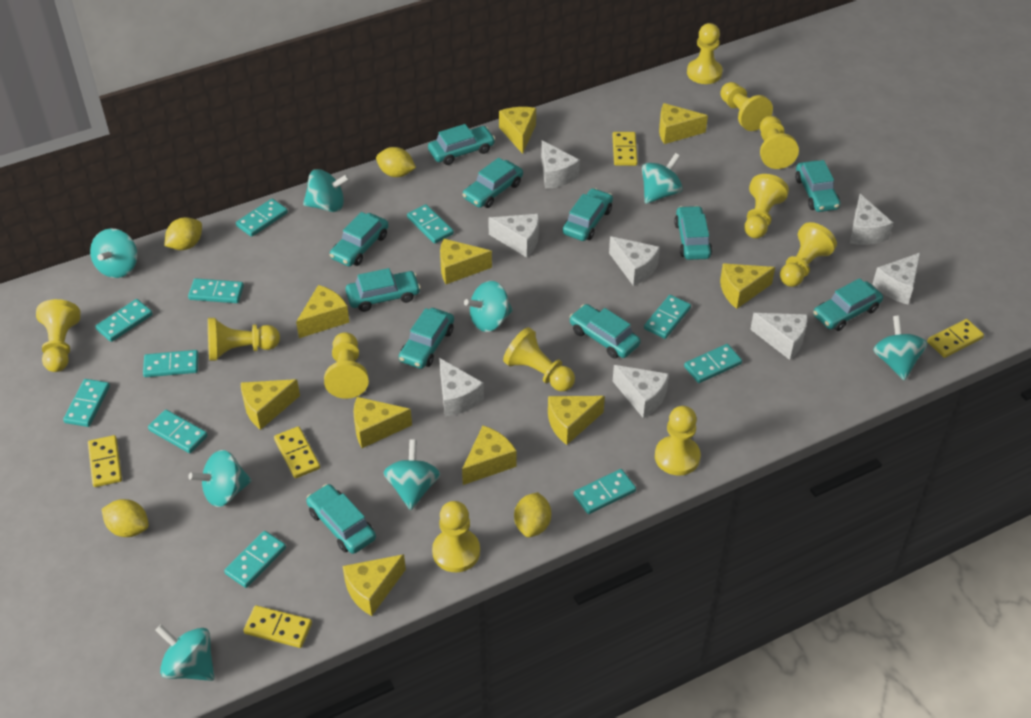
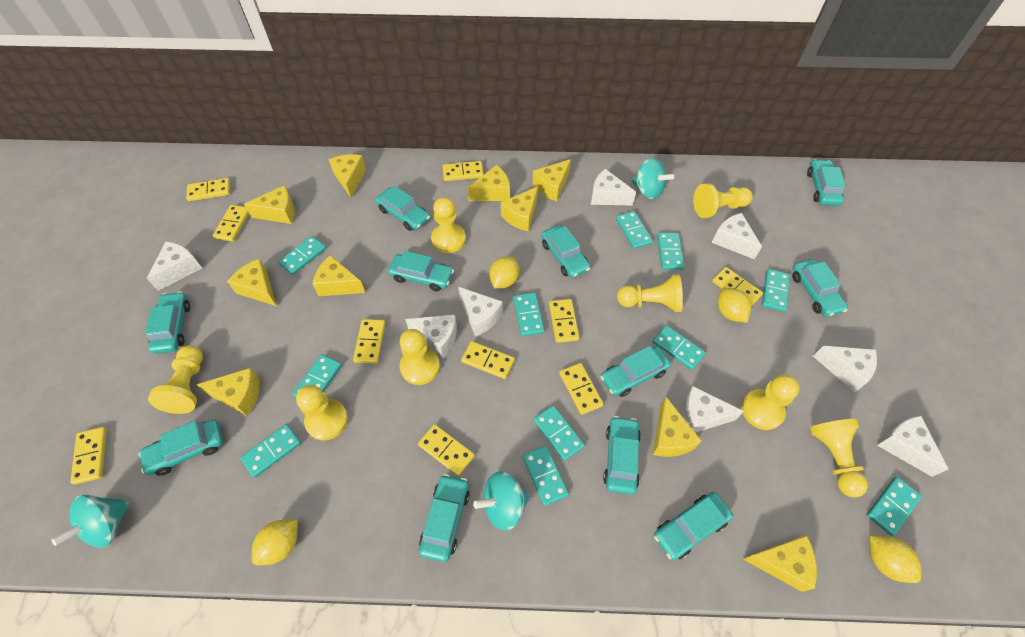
turquoise spinning top: [90,229,137,278] [155,625,215,681] [188,450,252,507] [303,169,350,212] [383,439,440,510] [464,281,513,332] [642,153,683,204] [873,315,928,381] = 8 -> [51,495,130,548] [473,471,530,531] [631,158,674,199] = 3
yellow domino: [88,435,122,487] [243,605,312,648] [274,426,320,478] [612,132,638,166] [927,319,984,358] = 5 -> [70,427,107,485] [186,178,230,201] [213,205,249,242] [353,319,385,364] [418,424,475,476] [443,161,484,181] [461,341,515,379] [549,299,580,343] [559,363,604,415] [712,267,763,306] = 10
yellow pawn: [36,299,81,372] [208,318,280,361] [324,332,369,399] [432,501,480,572] [503,327,575,391] [655,406,701,476] [687,23,723,84] [720,82,773,131] [744,174,789,239] [760,116,799,169] [780,222,837,287] = 11 -> [148,345,203,414] [296,385,348,441] [400,329,440,385] [431,197,466,253] [617,274,683,312] [693,183,753,218] [741,374,799,430] [809,419,868,497] = 8

